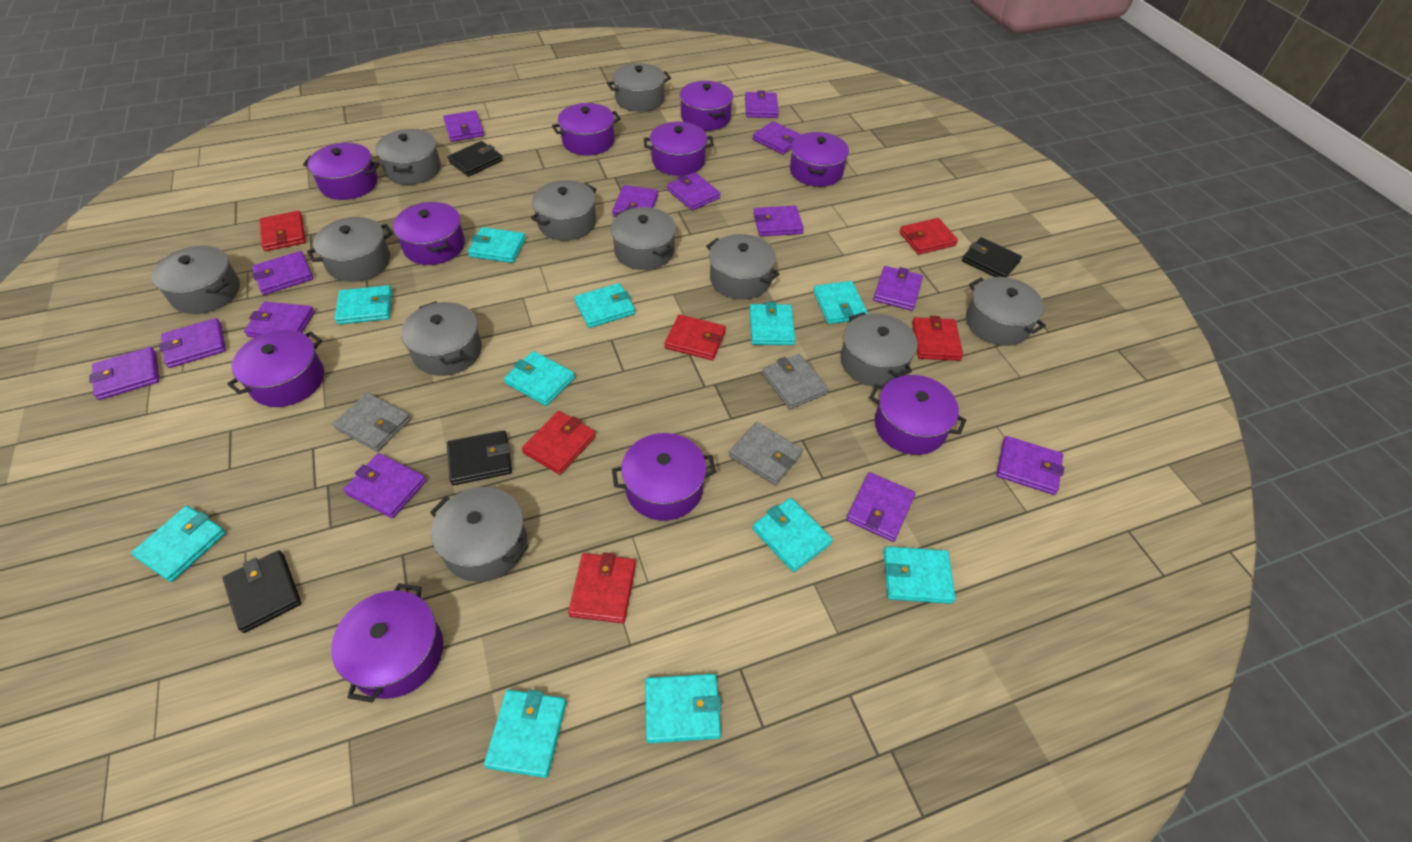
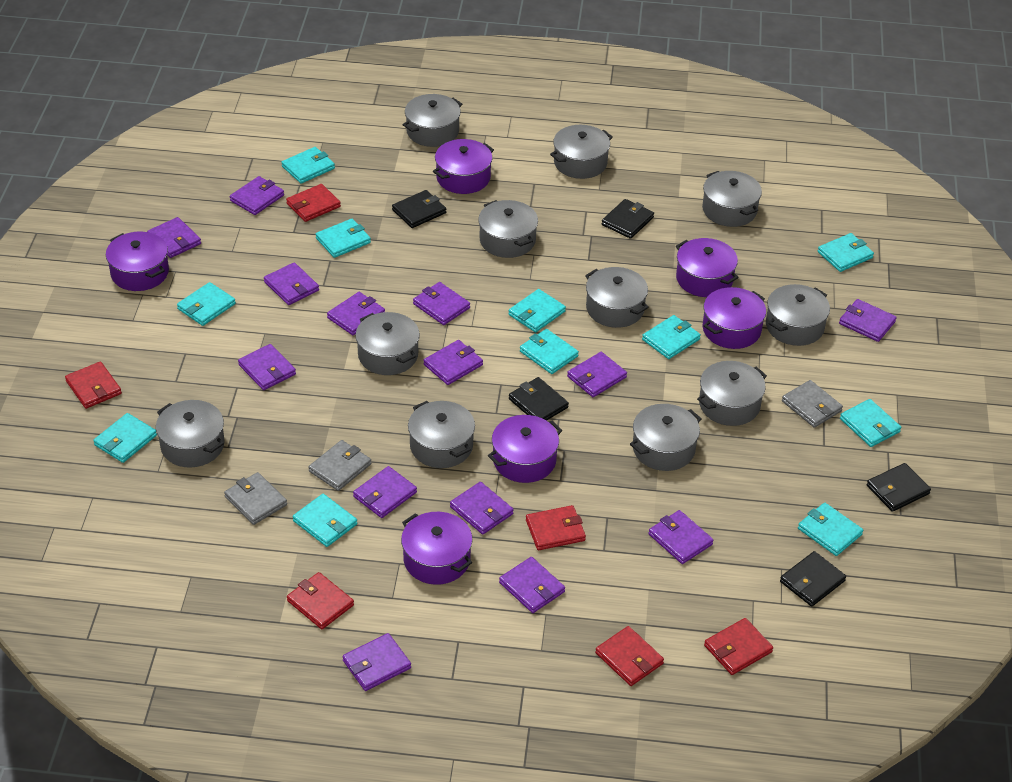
black wallet: [223,550,301,633] [447,141,503,177] [447,430,512,485] [962,237,1022,277] = 4 -> [392,190,446,228] [509,377,569,421] [602,199,654,239] [780,551,846,607] [867,463,931,512] = 5
purple pot: [227,330,324,407] [303,143,379,200] [331,583,443,703] [393,202,465,265] [552,103,621,156] [612,433,716,521] [644,122,714,176] [680,81,733,131] [790,132,849,187] [869,375,966,455] = 10 -> [106,232,169,291] [401,512,473,585] [433,139,494,194] [488,415,562,483] [676,238,739,297] [702,287,766,349] = 6

